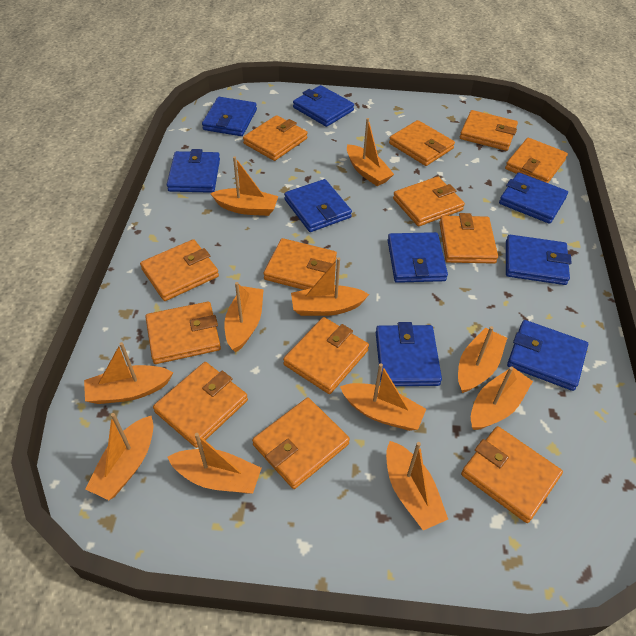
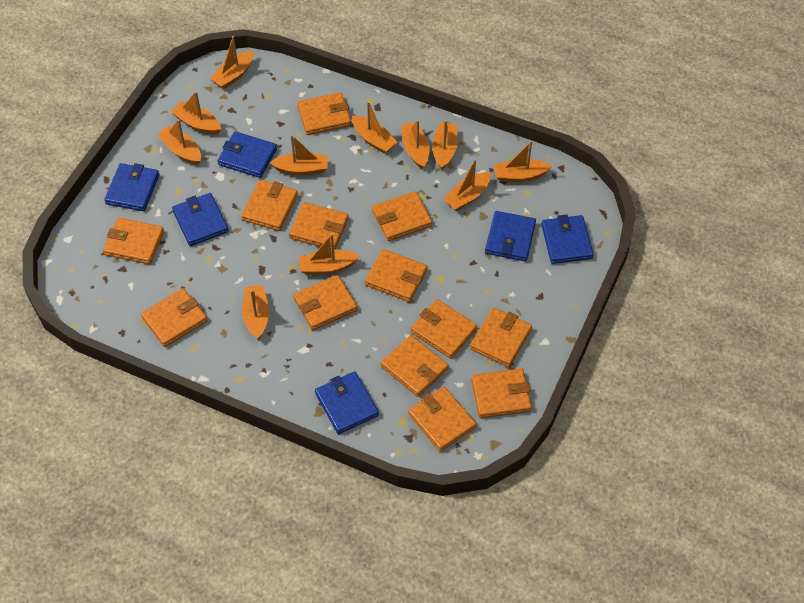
blue wallet: [167,149,220,193] [202,97,257,136] [284,179,352,232] [293,85,354,127] [376,322,442,386] [388,232,448,283] [499,172,568,224] [506,235,572,285] [507,320,588,391] = 9 -> [104,163,160,211] [172,193,229,246] [218,131,277,178] [315,371,379,434] [485,211,536,261] [541,215,594,264] = 6

